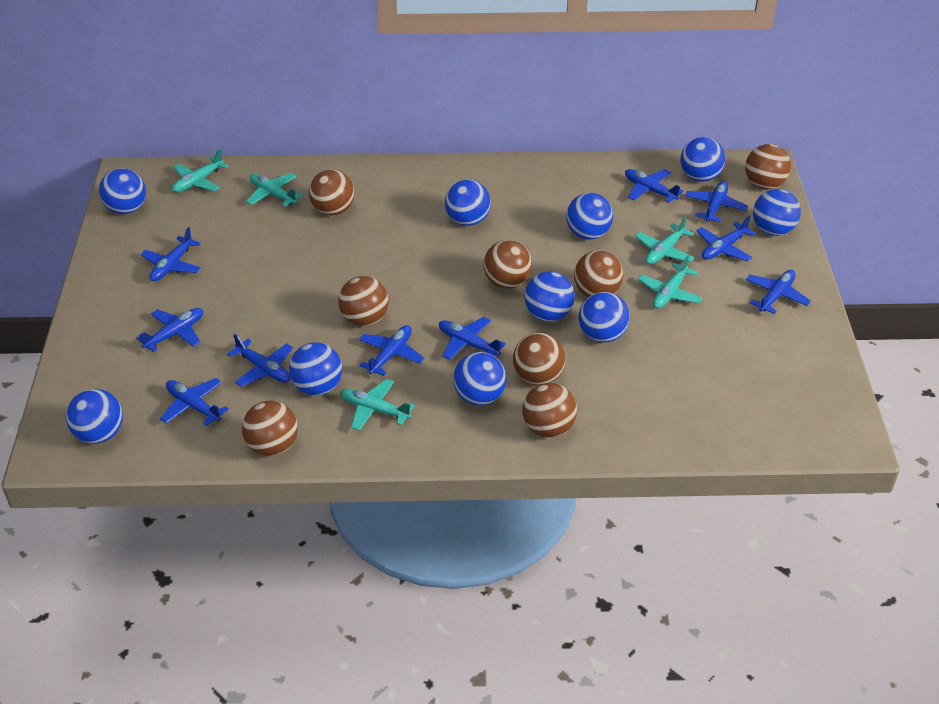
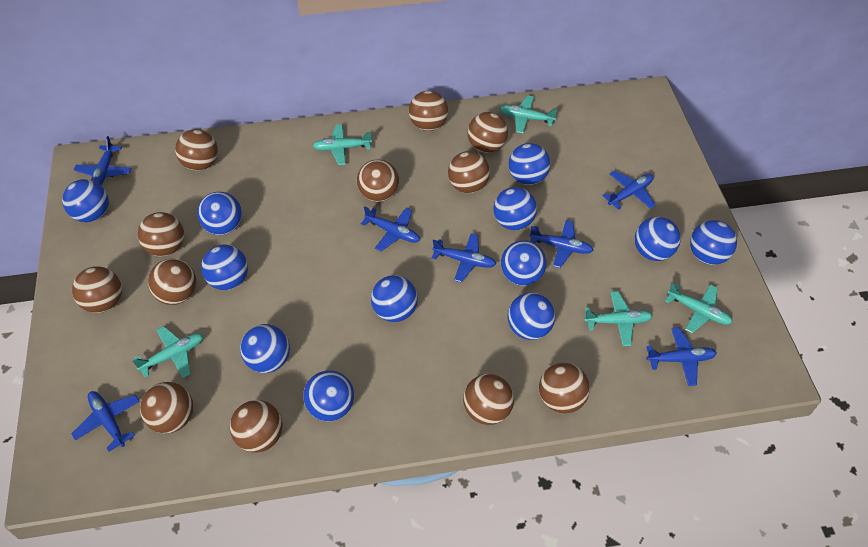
blue ball: [66,389,123,444] [99,168,146,214] [289,342,342,395] [445,180,491,226] [453,352,506,405] [525,271,575,322] [567,193,613,239] [579,292,630,343] [681,137,725,182] [753,189,801,236] = 10 -> [62,179,109,222] [197,192,242,235] [201,245,248,290] [240,324,290,373] [303,370,354,421] [371,275,418,322] [493,187,537,230] [501,240,546,286] [508,292,555,340] [509,143,550,185] [635,217,681,261] [690,220,737,265] = 12
blue plane: [136,308,203,352] [141,227,201,281] [160,378,229,426] [227,334,293,387] [359,325,424,376] [439,317,506,360] [625,169,684,203] [685,181,748,222] [696,216,756,261] [746,270,811,314] = 10 -> [71,391,139,451] [74,136,131,185] [361,206,420,251] [432,233,496,282] [529,220,593,268] [602,170,656,210] [646,327,717,386] = 7
brown ball: [242,401,298,456] [309,169,355,215] [338,276,389,326] [483,240,532,289] [513,333,565,385] [522,383,577,438] [574,250,623,297] [745,144,791,189] = 8 -> [72,267,122,313] [138,212,184,257] [140,382,193,434] [148,259,196,305] [175,129,218,171] [230,400,283,453] [357,160,399,202] [409,91,448,131] [448,151,490,193] [463,374,514,425] [468,112,508,153] [539,363,590,413] = 12

